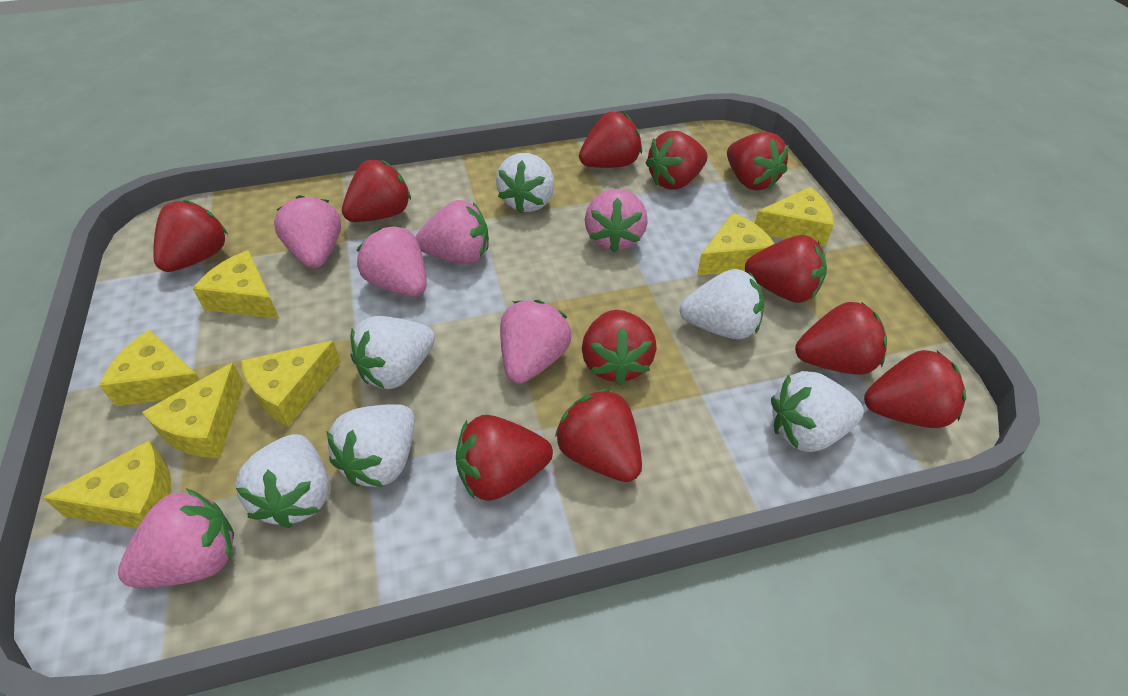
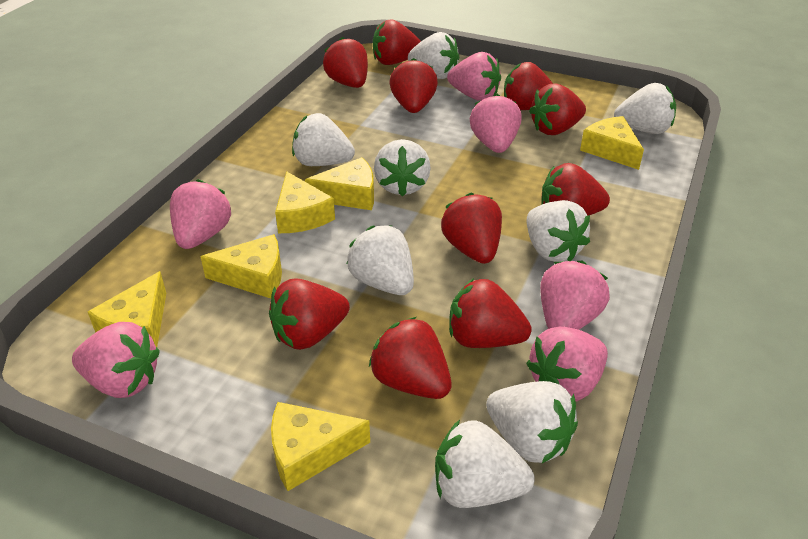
red strawberry: [153,200,228,272] [342,160,411,222] [456,415,553,501] [555,388,642,482] [579,112,642,168] [582,310,657,385] [645,131,708,190] [727,132,789,190] [745,235,827,303] [795,302,887,375] [864,350,966,428] = 11 -> [269,278,350,350] [323,37,368,88] [369,317,452,399] [373,19,421,65] [390,58,438,113] [441,193,502,264] [449,278,532,348] [504,62,553,110] [529,84,586,135] [541,163,610,216] = 10
white strawberry: [236,434,329,528] [327,404,415,487] [350,316,435,389] [496,153,554,213] [680,269,764,339] [771,371,864,452] = 6 -> [292,113,355,166] [347,225,414,295] [374,139,431,197] [408,32,459,79] [435,420,535,508] [486,381,578,463] [527,200,590,262] [614,83,676,134] = 8
yellow cheese: [43,440,171,529] [99,330,200,406] [142,362,244,458] [192,250,279,319] [241,340,341,426] [697,213,774,275] [755,187,834,246] = 7 -> [88,271,166,347] [200,234,282,298] [271,402,370,491] [275,171,335,233] [305,157,374,210] [580,116,644,170] = 6

